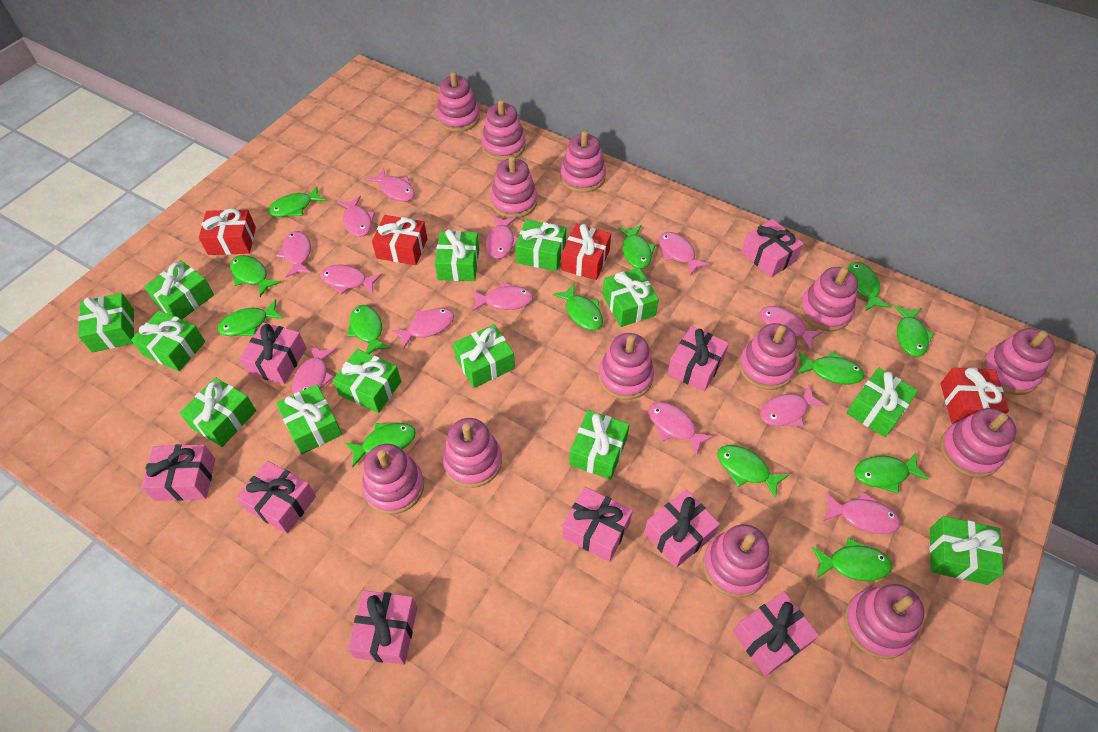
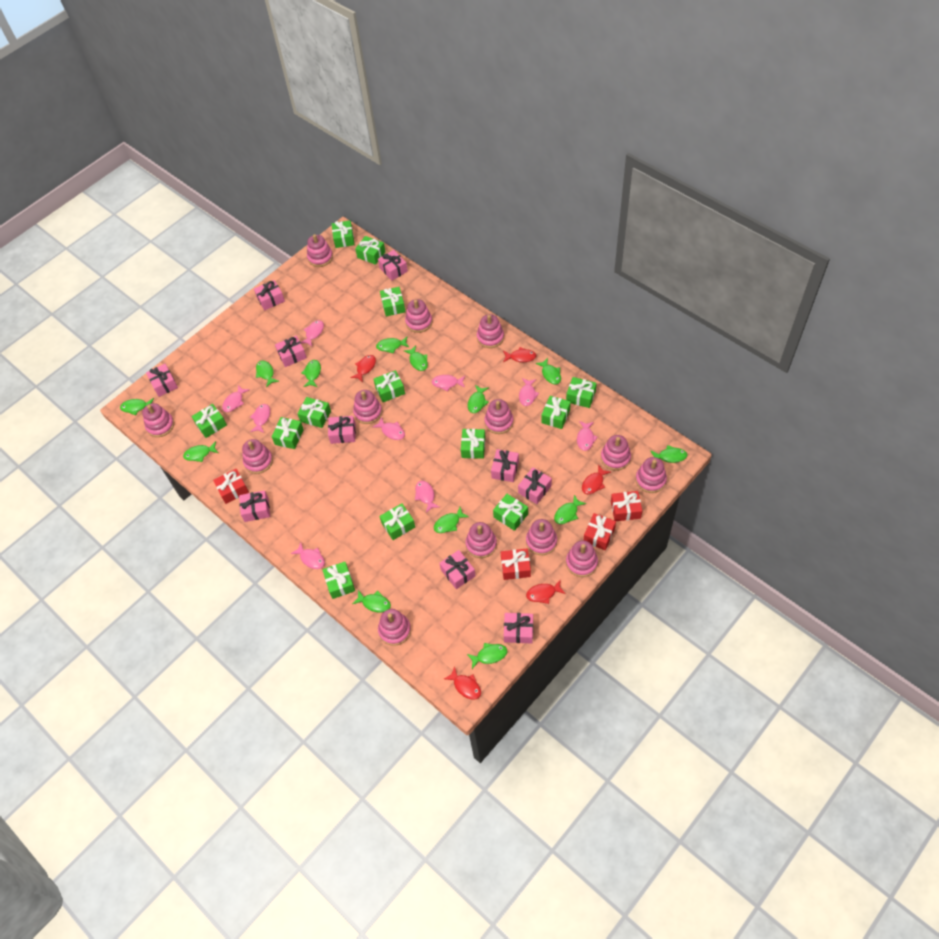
pink fish: [276,231,311,277] [292,345,336,395] [320,264,382,295] [337,196,375,237] [366,168,415,202] [391,308,454,350] [472,282,533,312] [486,216,518,259] [649,402,714,456] [659,232,710,276] [760,306,823,350] [760,385,826,427] [824,492,901,534] = 13 -> [222,385,250,412] [250,404,270,433] [290,543,325,569] [301,320,324,346] [373,417,405,440] [415,481,440,513] [432,375,465,391] [519,378,539,406] [577,421,598,451] = 9
pink gift: [141,444,215,501] [236,460,316,534] [239,322,306,384] [348,590,418,665] [562,487,633,562] [644,489,720,568] [667,326,729,392] [733,592,819,676] [741,219,804,277] = 9 -> [146,364,178,397] [239,490,270,522] [254,280,285,310] [275,336,307,367] [328,416,356,444] [378,250,408,281] [439,550,475,589] [491,449,519,482] [504,613,533,644] [518,467,552,504] = 10
red fish: none = 0 -> [350,355,376,382] [444,666,481,700] [503,347,537,362] [526,580,566,604] [582,465,611,494] = 5

